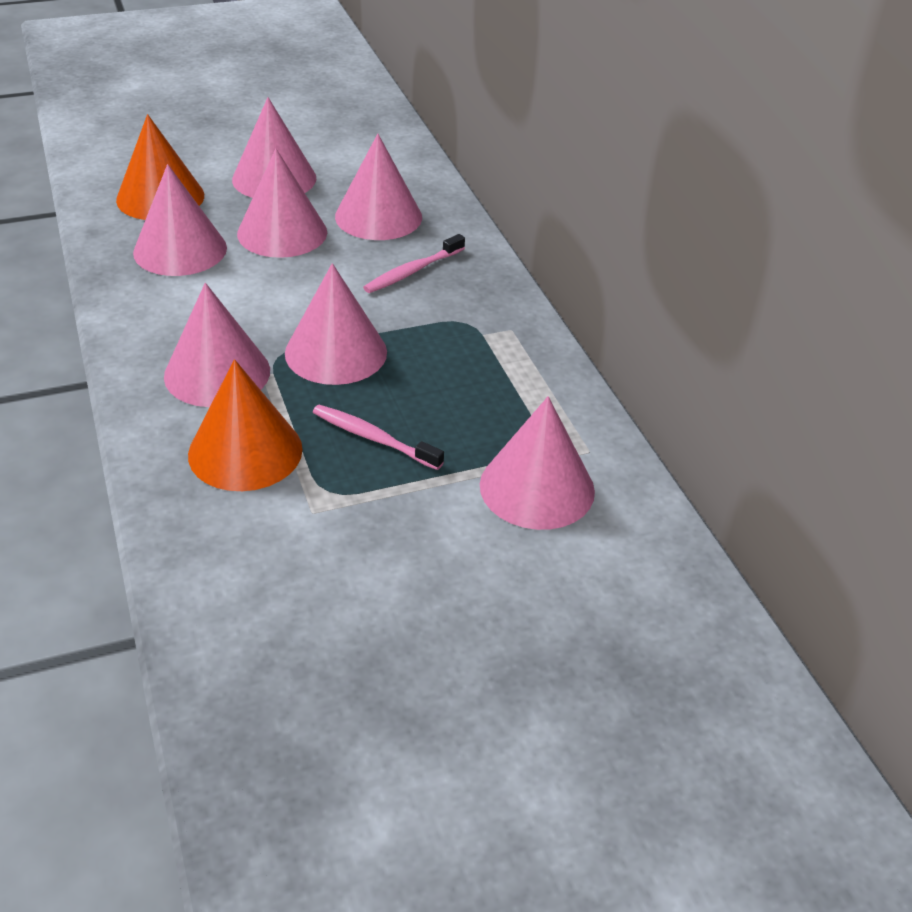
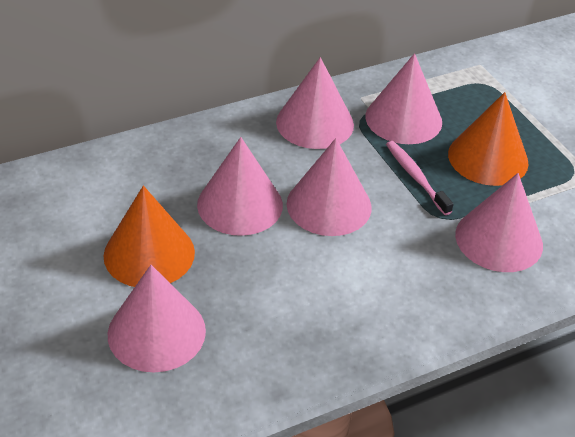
pink cone: [133,164,227,276] [164,283,270,407] [232,97,316,198] [237,149,327,258] [285,263,387,385] [335,134,422,240] [480,396,595,530] = 7 -> [108,265,206,372] [197,137,283,236] [276,57,354,149] [287,138,372,236] [365,53,442,144] [455,173,543,272] = 6
pink toothbrush: [313,405,444,470] [363,234,465,293] = 2 -> [386,141,454,215] = 1

